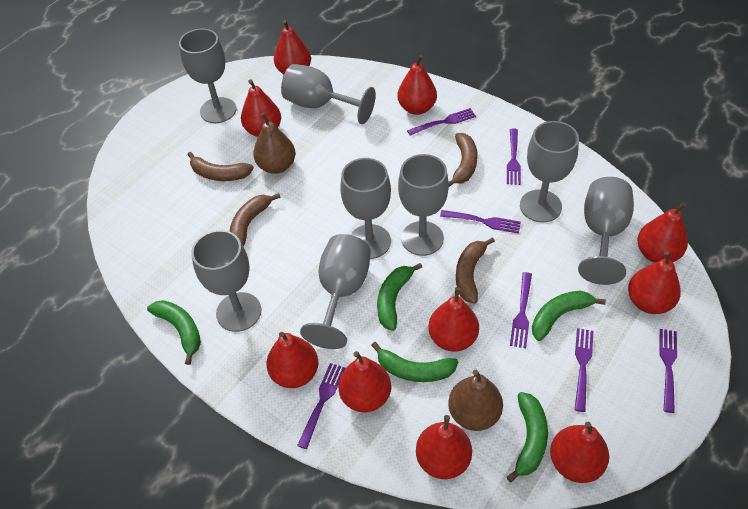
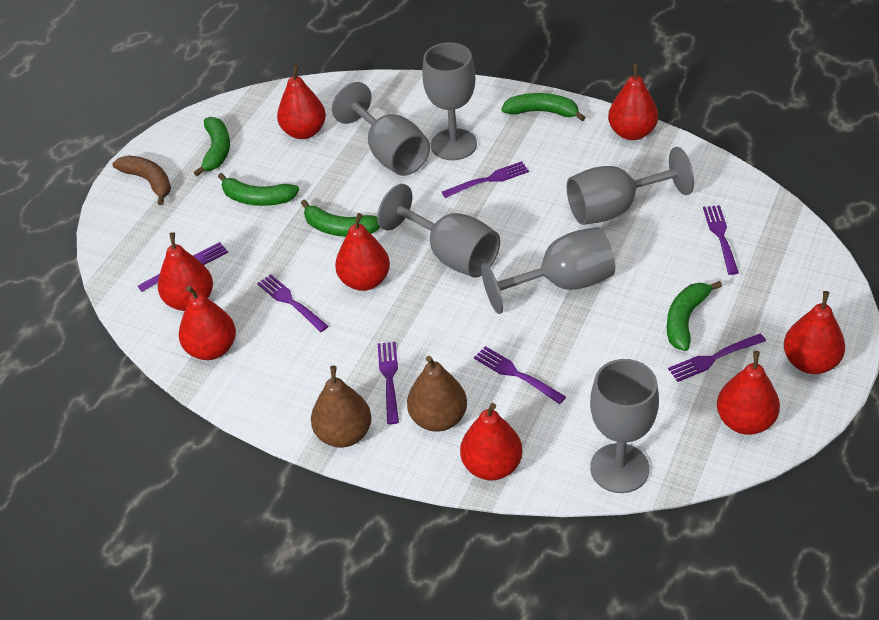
brown banana: [187,152,254,181] [229,193,281,247] [449,133,478,187] [456,237,495,303] = 4 -> [113,156,171,205] = 1
grey goblet: [179,29,236,123] [191,230,261,332] [281,64,376,124] [300,234,371,349] [340,158,391,259] [398,154,449,256] [520,121,579,223] [578,177,634,285] = 8 -> [332,82,430,176] [377,184,500,278] [422,42,477,160] [481,227,615,314] [567,147,694,225] [590,359,659,493] = 6
red pear: [241,79,281,137] [266,332,318,388] [274,20,311,74] [338,351,391,412] [398,55,437,115] [416,415,472,479] [428,287,479,352] [550,422,609,483] [628,251,681,314] [638,202,688,263] = 10 -> [158,232,213,311] [179,286,236,360] [277,65,326,139] [335,213,390,291] [460,403,523,480] [608,63,658,140] [717,351,780,435] [784,291,845,374] = 8

